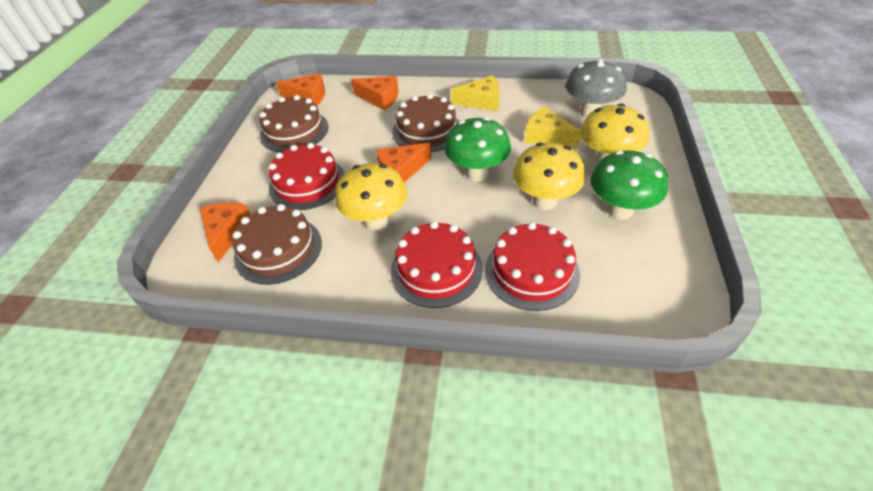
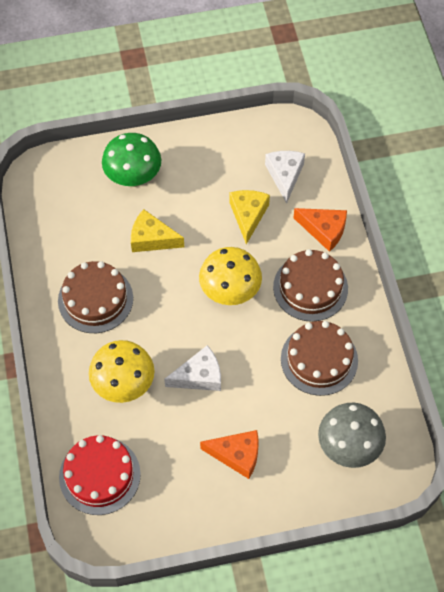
green mushroom: [444,117,511,181] [590,150,668,220] = 2 -> [102,133,161,187] = 1
orange cheese: [200,202,250,262] [276,73,325,105] [351,76,399,110] [376,143,432,183] = 4 -> [200,430,258,479] [293,208,347,252] = 2
red cake: [269,143,345,210] [391,221,483,308] [485,222,580,311] = 3 -> [59,435,141,515] = 1
white cheese: none = 0 -> [164,345,221,391] [265,151,305,204] = 2
yellow mushroom: [335,163,407,230] [513,143,586,210] [580,104,649,165] = 3 -> [89,340,154,403] [199,247,262,305] = 2

